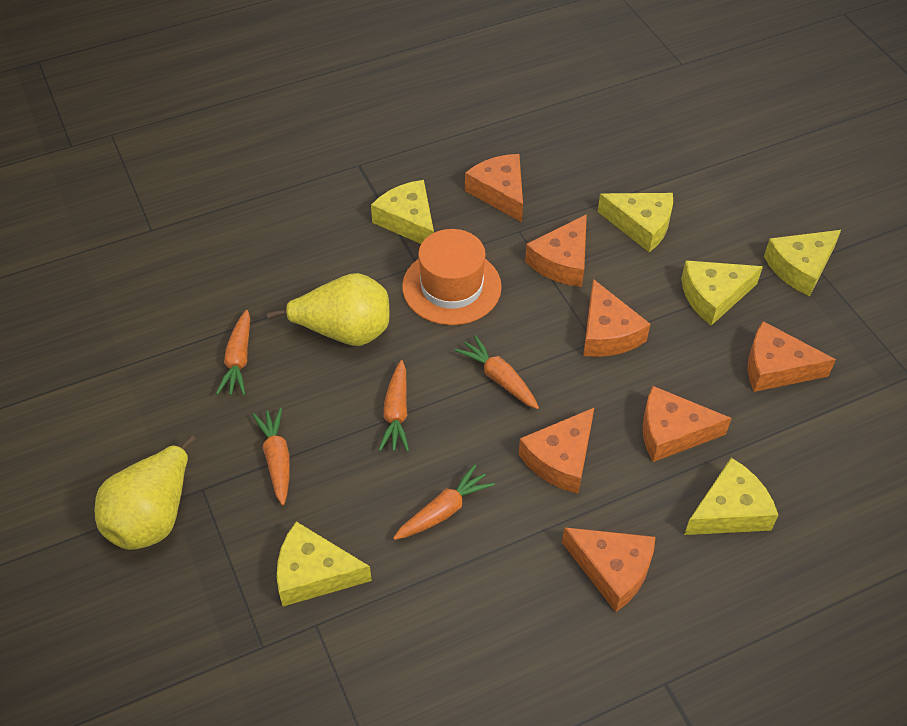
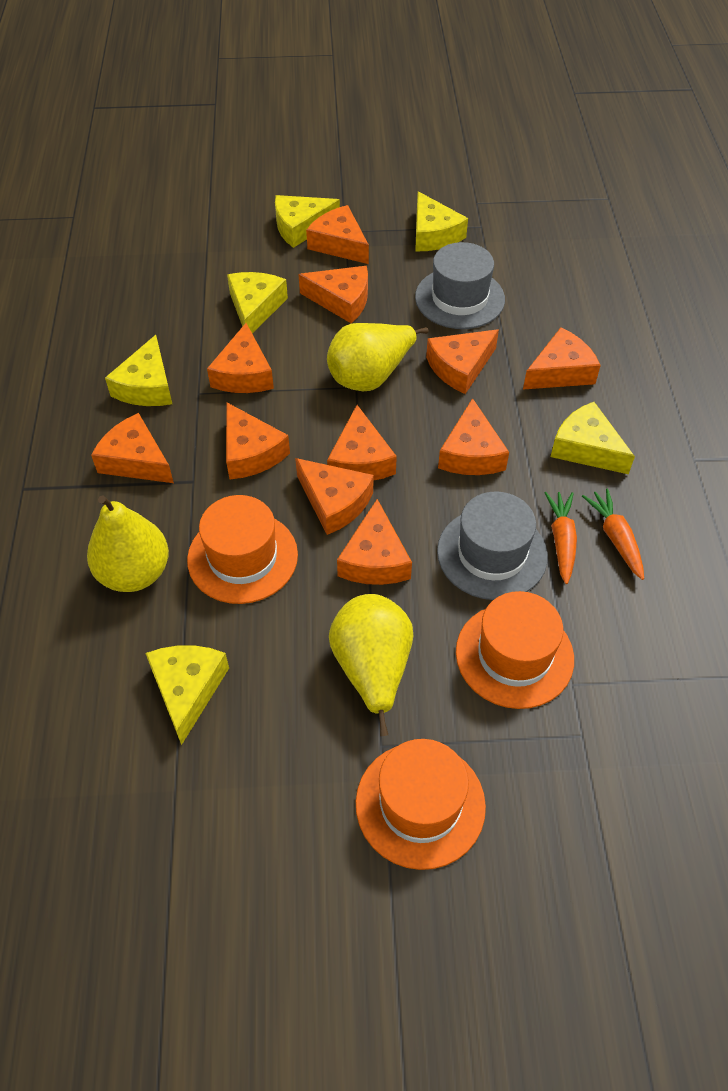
grey hat: none = 0 -> [415,242,505,329] [437,492,548,600] = 2
orange carrot: [216,310,250,395] [252,408,290,505] [379,360,409,452] [393,464,495,540] [455,335,539,409] = 5 -> [544,492,577,584] [582,488,644,580] = 2
orange cheese: [465,154,523,222] [519,408,594,494] [525,214,587,287] [562,527,655,612] [583,279,650,357] [642,386,732,462] [747,321,836,392] = 7 -> [91,413,174,483] [207,323,274,393] [226,402,290,480] [295,458,373,535] [299,266,368,324] [306,205,369,264] [327,405,397,481] [337,499,412,585] [426,329,499,394] [438,398,509,475] [523,327,601,389] = 11
orange hat: [402,229,502,325] = 1 -> [187,495,298,604] [356,739,486,870] [456,591,574,709] = 3
yellow pear: [95,435,196,550] [267,273,389,346] = 2 -> [87,495,169,592] [327,323,429,391] [329,594,414,736] = 3

